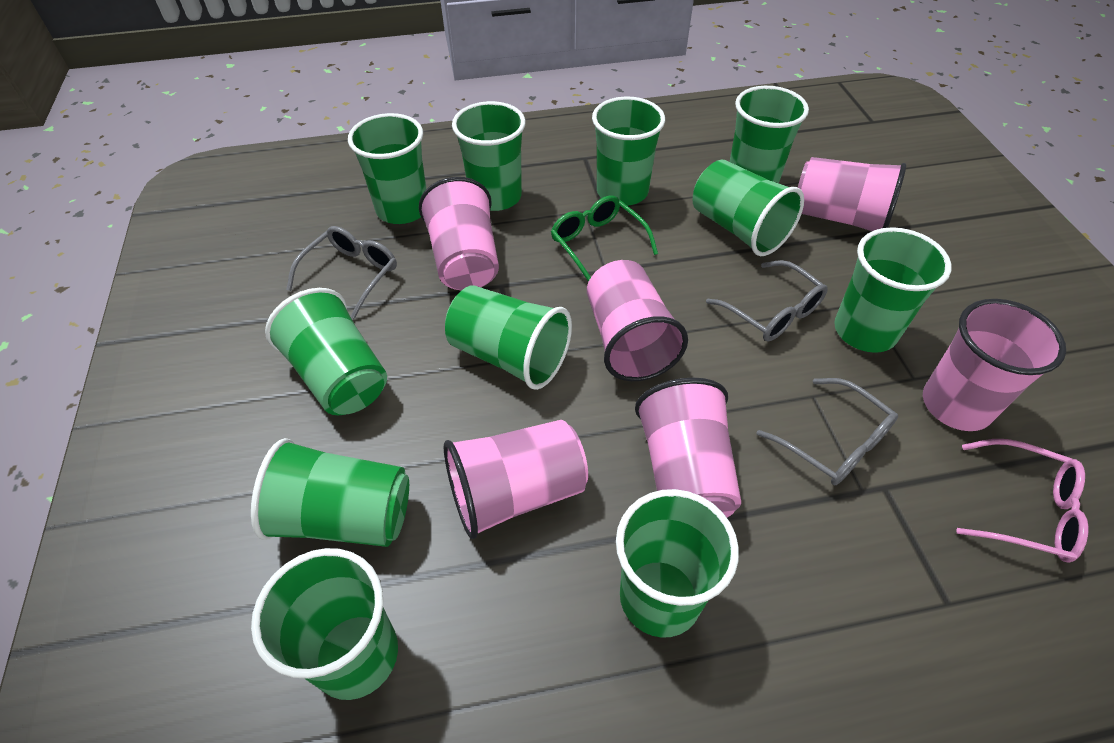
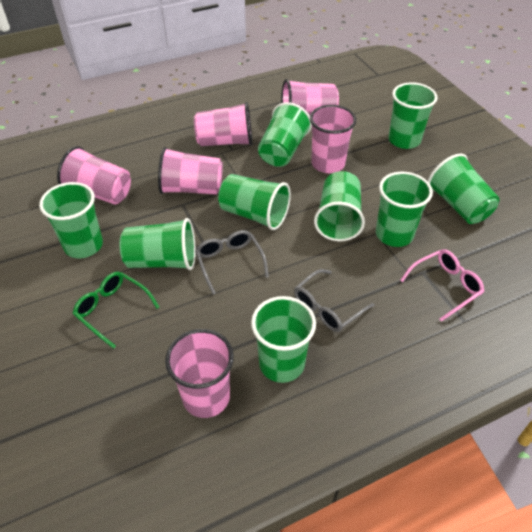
green cup: [251,438,409,547] [251,548,398,700] [265,288,387,415] [348,113,427,224] [445,285,572,390] [452,101,526,211] [592,96,665,206] [616,489,739,638] [692,160,804,256] [730,86,809,183] [834,227,952,353] = 11 -> [39,182,103,258] [120,218,196,270] [218,174,291,230] [251,296,316,383] [258,102,312,167] [314,171,365,242] [376,172,433,247] [389,82,438,149] [428,154,500,224] = 9
grey glasses: [286,226,397,320] [706,260,828,341] [757,378,898,485] = 3 -> [195,230,269,294] [294,269,374,332] = 2

